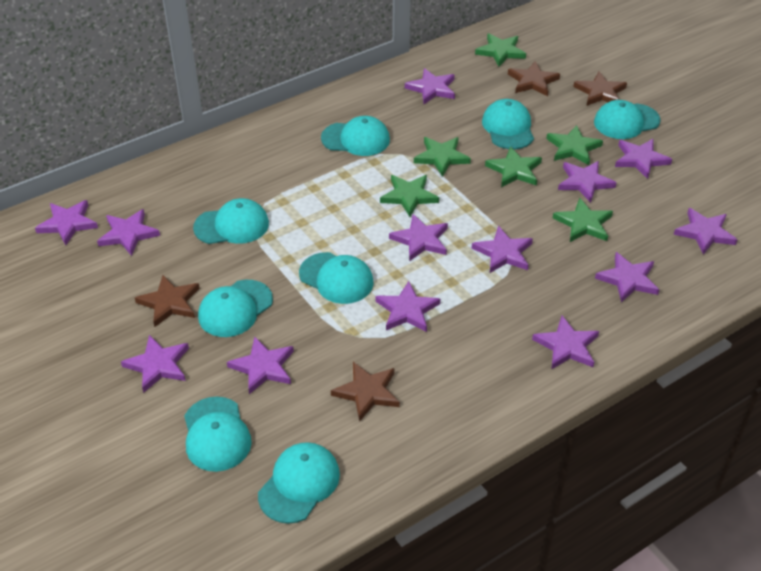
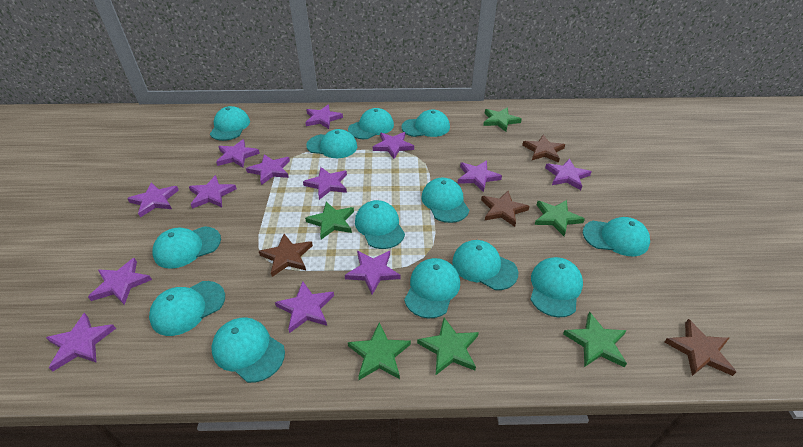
turquoise cap: [184,397,252,472] [193,198,269,244] [198,280,273,337] [258,442,340,524] [299,252,373,304] [321,116,390,156] [482,99,534,149] [594,100,661,139] = 8 -> [149,281,225,336] [152,226,221,269] [210,106,250,141] [212,317,285,383] [306,129,357,158] [348,108,394,139] [355,200,405,249] [402,109,450,137] [404,258,460,318] [421,178,469,223] [452,240,518,290] [530,257,583,317] [583,217,650,256] = 13

